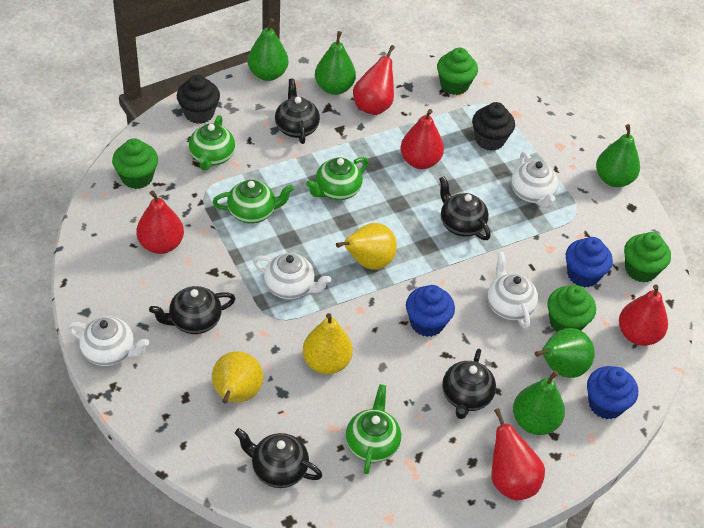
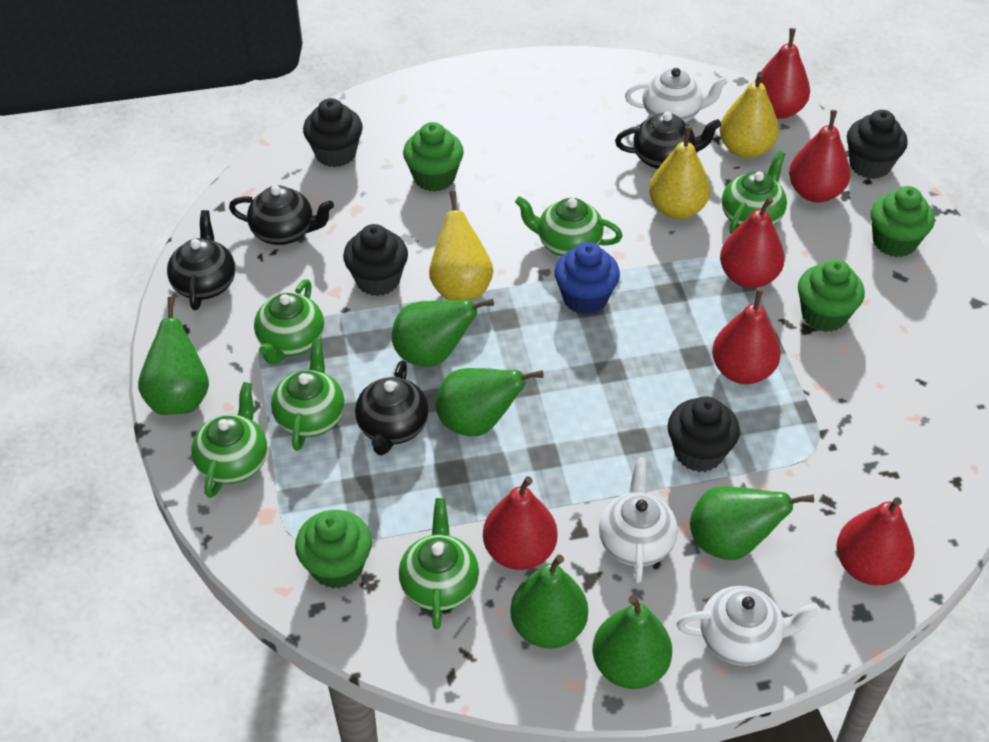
black cupcake: [177,75,220,124] [472,102,515,151] = 2 -> [303,98,363,167] [343,224,408,296] [668,396,740,472] [847,110,908,179] = 4
black teapot: [149,286,236,334] [235,428,323,488] [275,78,320,144] [439,176,490,240] [442,349,496,419] = 5 -> [167,210,235,310] [229,185,334,245] [355,360,429,455] [615,112,721,169] = 4
blue cupcake: [406,285,455,337] [566,237,613,288] [587,366,638,419] = 3 -> [554,242,620,315] = 1
green pear: [247,18,289,81] [315,31,356,95] [513,371,565,435] [535,328,595,378] [596,124,640,187] = 5 -> [138,296,209,415] [392,299,494,367] [436,368,544,436] [510,555,588,648] [592,595,672,689] [690,486,814,560] = 6
green teapot: [189,115,235,170] [212,180,294,224] [306,157,369,200] [346,384,401,474] = 4 -> [191,382,267,498] [254,279,324,364] [271,338,345,451] [399,498,479,629] [515,196,623,256] [722,151,787,234] = 6
red pear: [136,191,184,254] [353,45,395,115] [400,109,444,169] [492,408,545,500] [619,284,668,346] = 5 -> [483,476,558,570] [712,288,781,384] [720,197,785,288] [754,28,810,119] [789,110,851,203] [837,497,915,585] = 6
white teapot: [67,316,149,366] [253,253,331,299] [487,252,538,329] [511,152,558,208] = 4 -> [599,457,678,583] [625,68,728,122] [677,586,820,666] = 3

